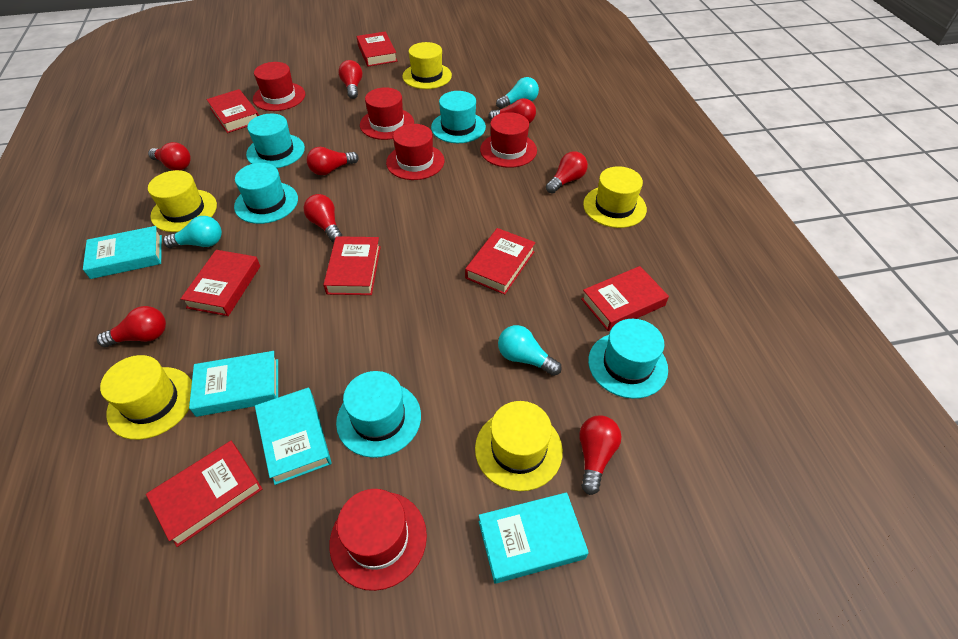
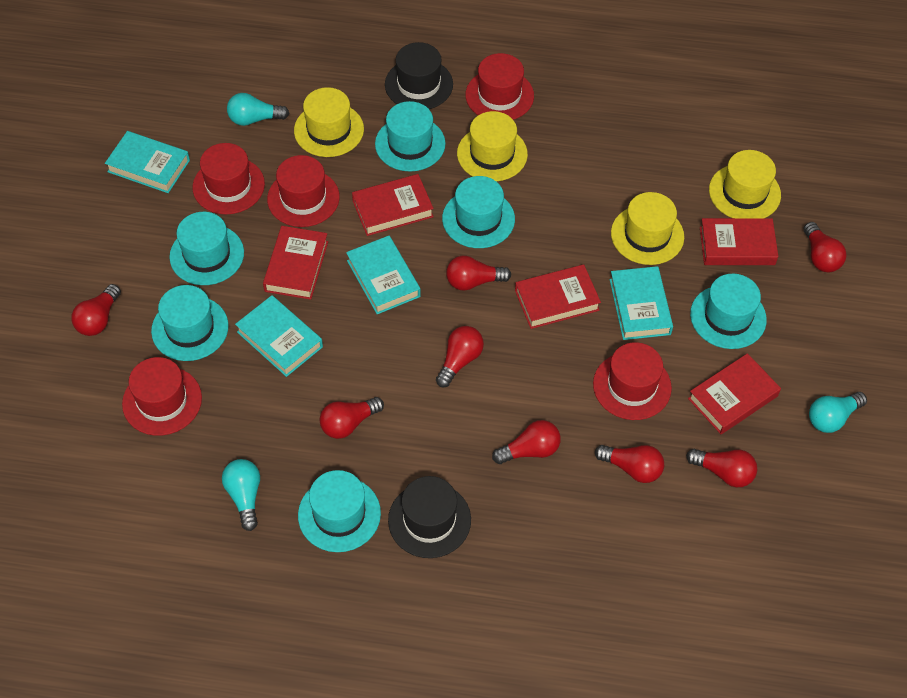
black hat: none = 0 -> [385,42,453,109] [388,476,471,558] = 2
red book: [146,441,262,547] [181,250,260,316] [207,89,259,133] [323,236,381,295] [357,31,397,67] [465,228,536,295] [581,266,669,331] = 7 -> [263,226,328,300] [352,174,434,236] [515,264,601,329] [688,353,781,434] [700,218,778,265] = 5
turquoise hat: [234,163,298,224] [246,114,305,168] [336,371,421,458] [431,91,486,143] [588,319,668,399] = 5 -> [151,285,229,361] [169,212,244,285] [298,470,381,552] [375,101,446,171] [442,176,515,248] [690,274,767,349] = 6
yellow hat: [100,355,192,440] [148,170,217,232] [402,42,452,89] [475,401,563,491] [583,166,647,228] = 5 -> [294,87,364,157] [457,111,528,182] [611,192,684,265] [709,150,781,218] = 4

